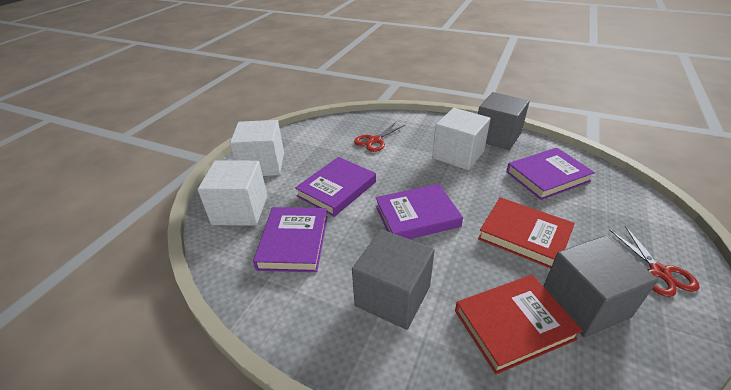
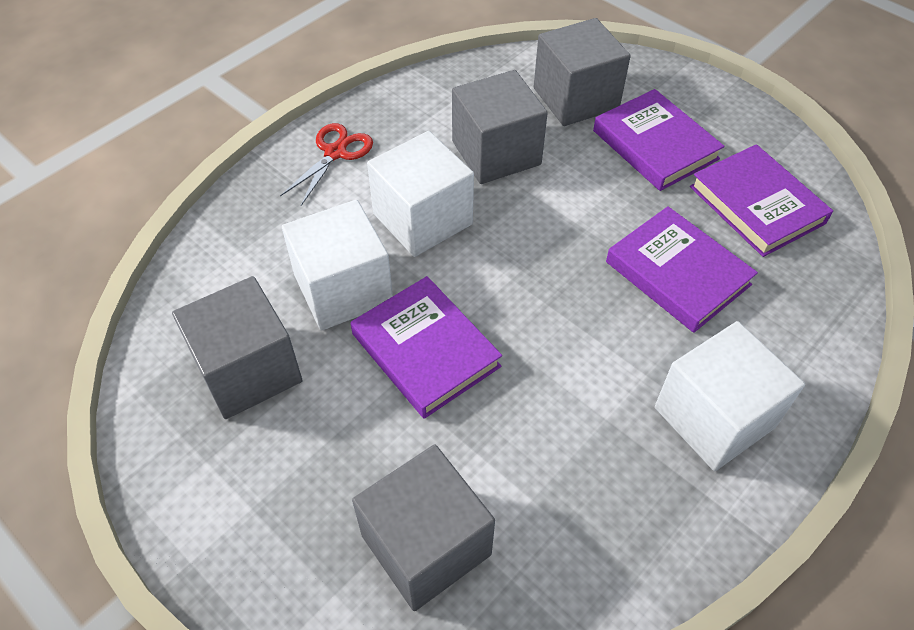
grey cube: [352,229,435,330] [478,92,529,150] [543,235,658,337] = 3 -> [172,276,302,419] [352,444,495,611] [452,70,548,184] [534,18,631,126] = 4
red book: [455,275,583,374] [478,197,575,268] = 2 -> none = 0
red scissors: [354,122,405,152] [609,226,699,297] = 2 -> [280,123,373,206] = 1

